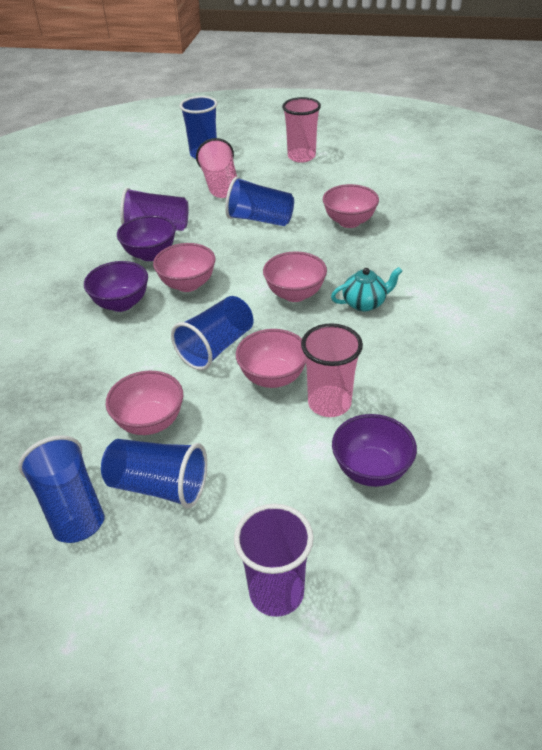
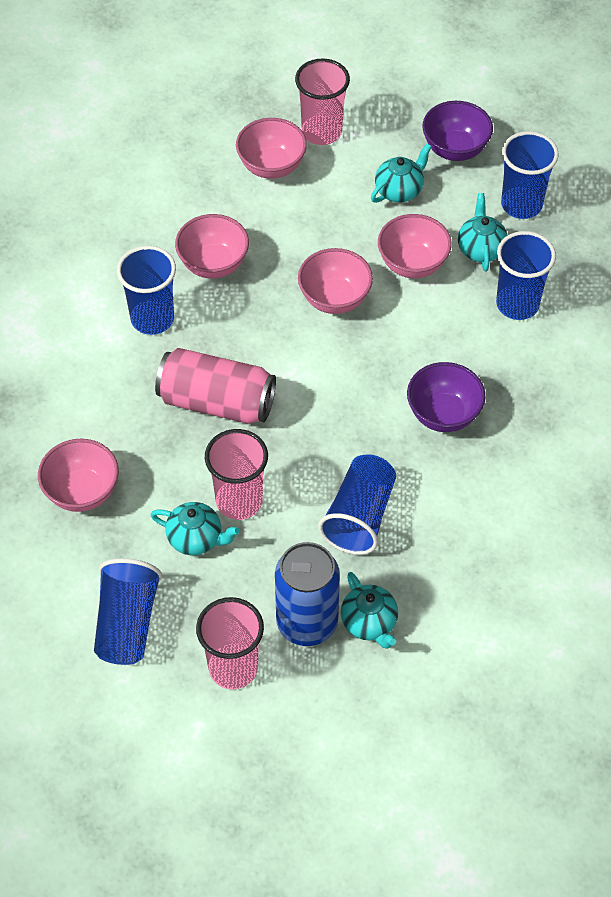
blue can: none = 0 -> [275,542,340,646] = 1
pink can: none = 0 -> [155,348,276,424] = 1
purple bowl: [84,261,148,312] [117,215,176,261] [332,414,417,487] = 3 -> [407,362,486,432] [422,101,493,161] = 2
purple cup: [120,188,188,231] [234,504,314,617] = 2 -> none = 0
turquoise teapot: [331,267,402,312] = 1 -> [151,502,240,555] [341,572,398,649] [371,143,432,203] [458,193,508,272] = 4

